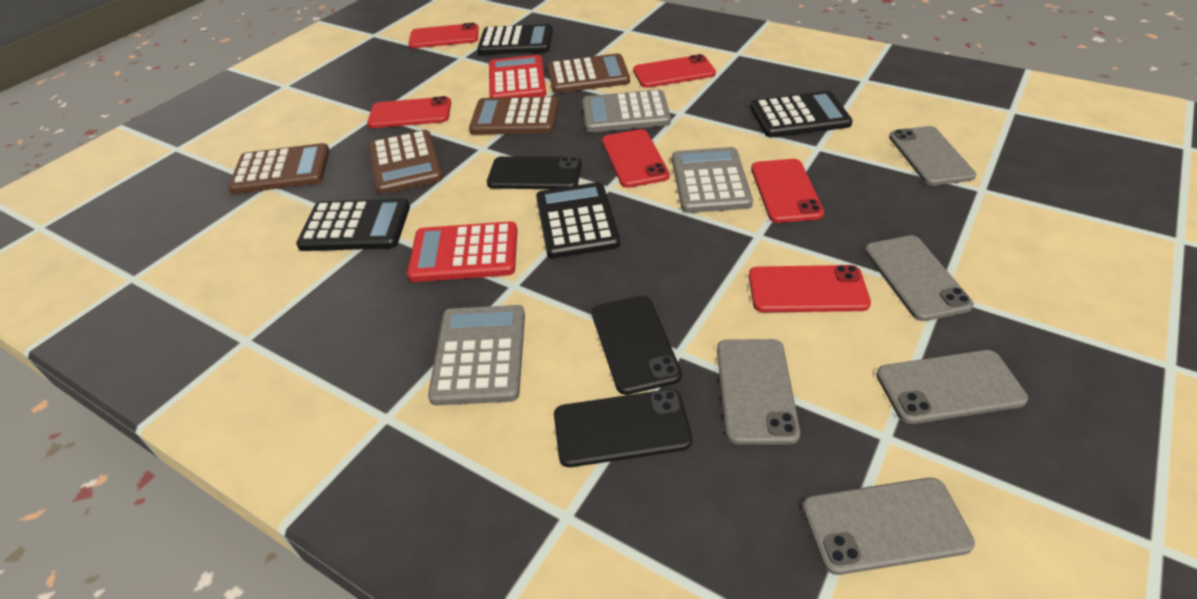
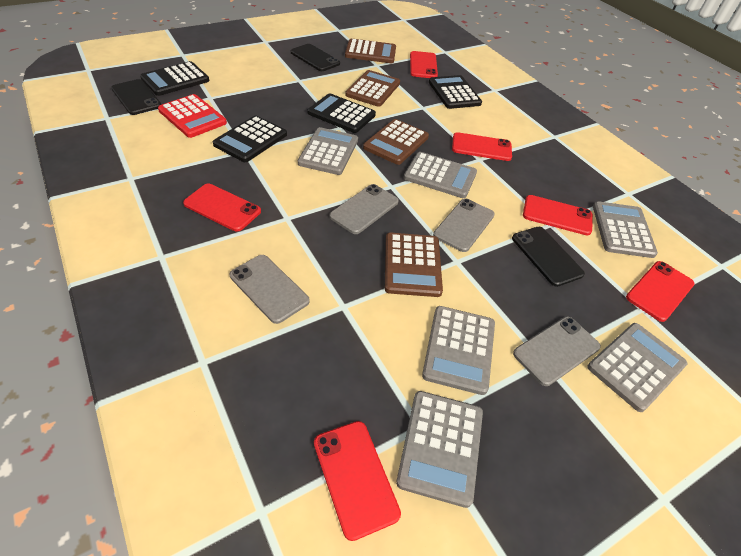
grey calculator: [428,305,525,405] [582,90,671,132] [672,147,753,213] = 3 -> [298,127,358,175] [396,391,483,508] [404,152,477,198] [422,306,495,395] [587,323,687,412] [593,201,658,258] = 6
grey phone: [717,339,800,445] [802,478,975,575] [865,235,974,321] [876,350,1028,424] [889,126,976,186] = 5 -> [230,255,310,324] [330,184,399,234] [433,199,495,252] [513,317,601,386] = 4
red calculator: [407,221,517,282] [489,55,546,98] = 2 -> [158,94,227,138] = 1

